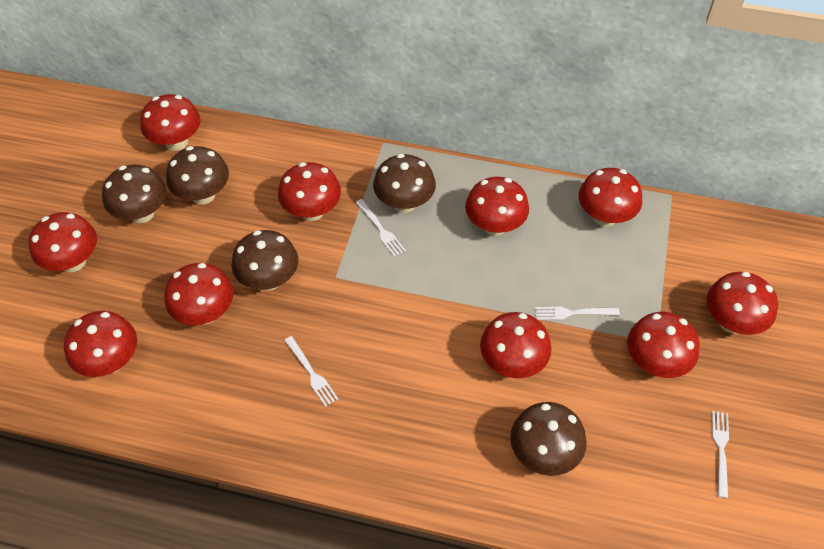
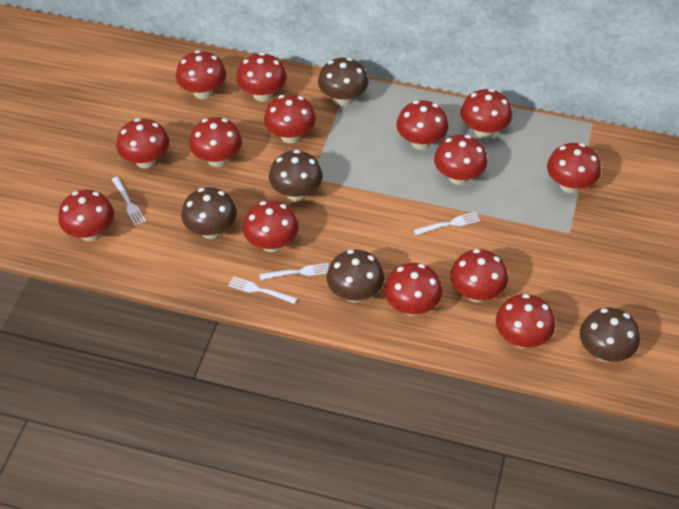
red mushroom: [29,212,97,272] [64,311,137,377] [140,94,201,151] [164,263,233,325] [278,162,341,221] [465,177,529,236] [480,312,552,378] [579,168,642,227] [627,312,700,378] [707,272,778,335] = 10 -> [58,190,114,241] [116,118,169,168] [176,50,226,99] [189,117,242,167] [236,52,287,102] [243,201,299,252] [264,94,316,143] [384,263,442,316] [396,100,449,150] [434,135,488,185] [450,249,508,302] [461,89,512,138] [496,294,555,348] [547,143,601,193] = 14

